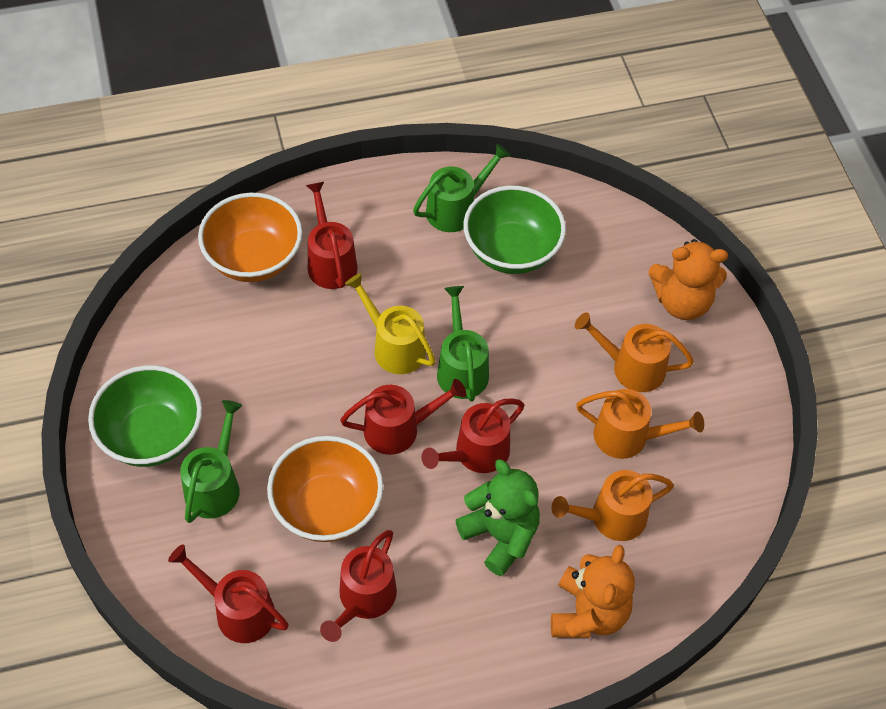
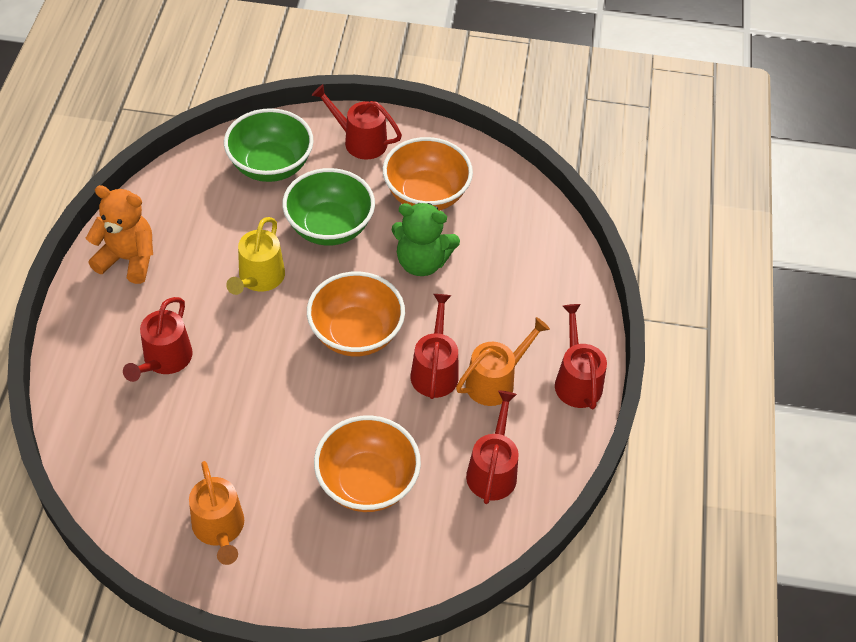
green watering can: [180,400,242,523] [413,144,511,232] [437,286,489,402] = 3 -> none = 0
orange bowl: [198,193,302,282] [267,436,383,542] = 2 -> [307,271,405,357] [314,415,421,512] [383,137,473,211] = 3
orange teddy bear: [551,545,635,638] [649,239,728,320] = 2 -> [86,185,153,284] = 1
orange watering can: [551,470,674,541] [575,312,694,392] [576,389,704,459] = 3 -> [189,461,244,565] [456,317,550,406] = 2

